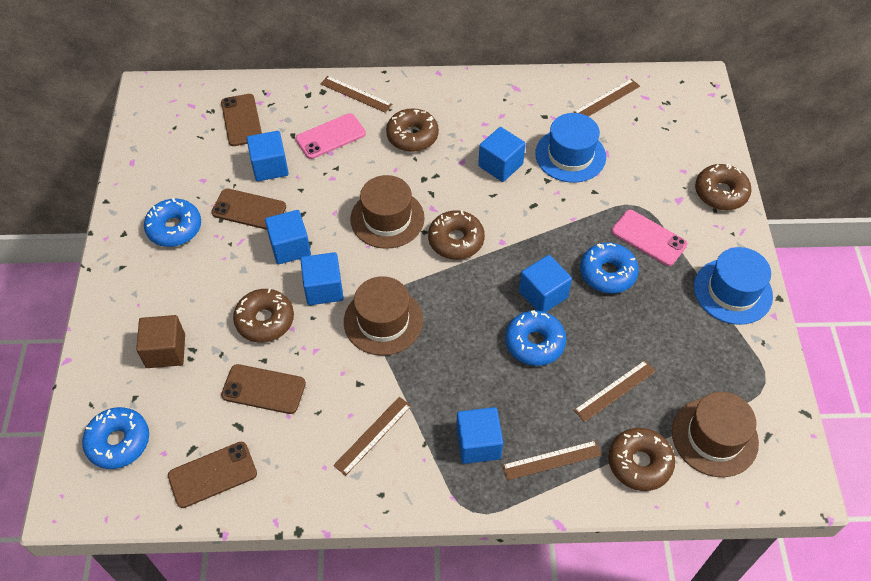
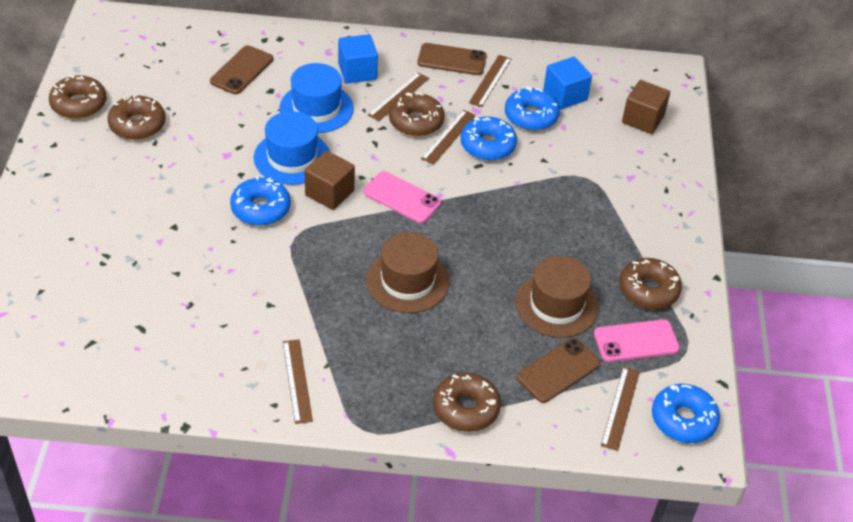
blue cube: [247,131,289,181] [265,210,311,264] [300,252,343,305] [456,407,503,464] [478,127,526,182] [519,255,572,312] = 6 -> [338,34,378,84] [543,57,592,109] = 2
brown cube: [136,315,185,368] = 1 -> [305,151,355,210] [622,80,670,134] = 2
brown hat: [344,276,423,356] [350,175,425,249] [672,392,759,477] = 3 -> [366,232,449,313] [515,256,599,338] = 2
brown phone: [168,442,257,508] [211,188,286,230] [221,94,262,146] [221,364,306,414] = 4 -> [210,45,273,94] [417,43,487,75] [517,338,600,403] = 3

